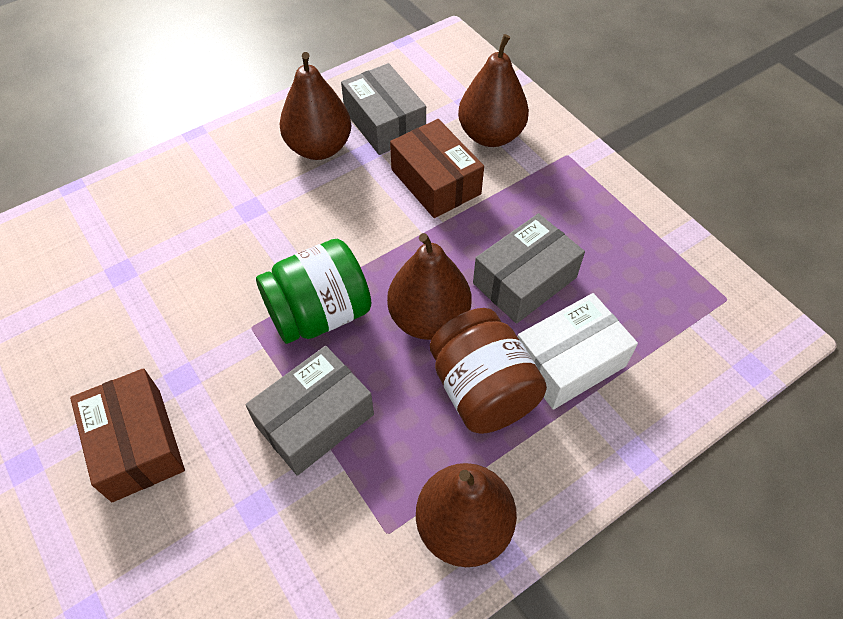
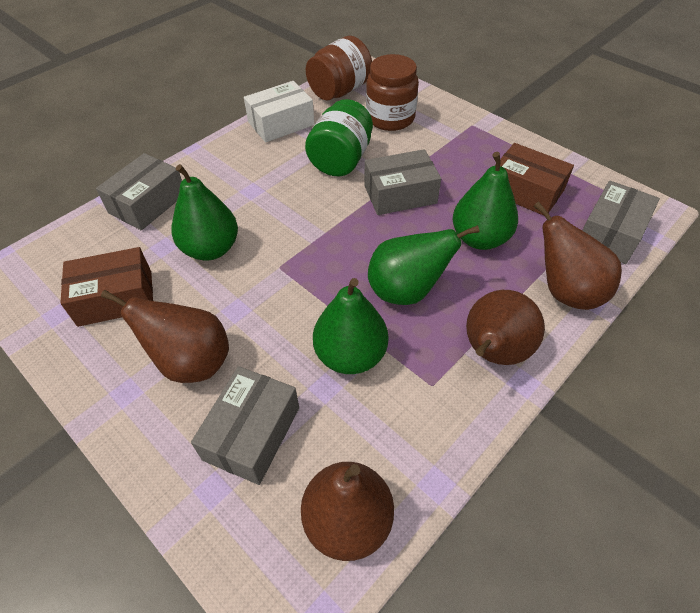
brown jar: [430,308,547,434] = 1 -> [306,36,372,100] [366,54,419,131] = 2
green pear: none = 0 -> [171,164,238,261] [313,278,388,374] [368,225,480,305] [453,152,518,250] = 4
grey box: [245,346,374,476] [341,63,426,155] [473,213,585,324] = 3 -> [96,153,182,230] [191,366,299,485] [364,149,441,215] [582,180,660,264] = 4

